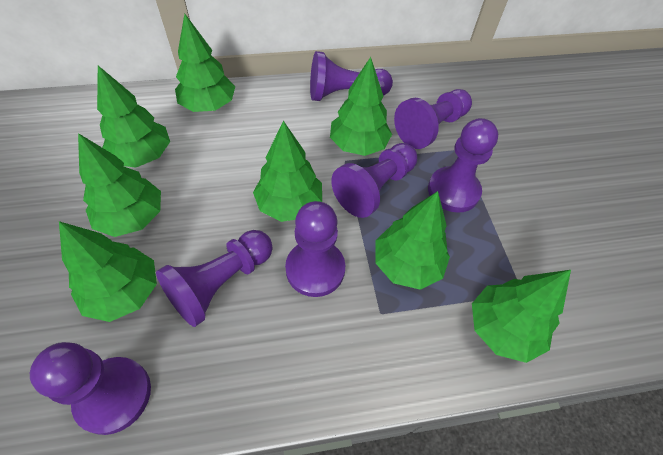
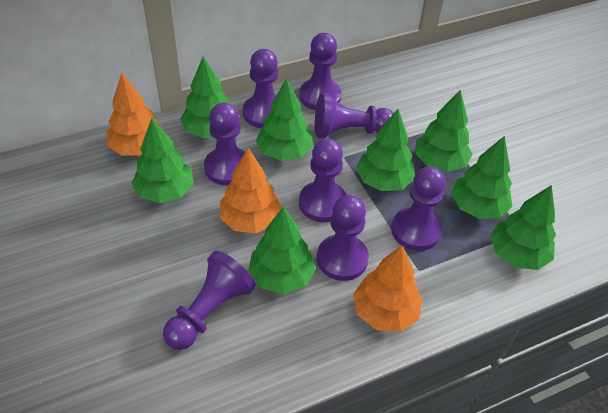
orange tree: none = 0 -> [107,73,165,155] [220,148,282,233] [353,245,422,332] = 3
purple pawn: [30,342,151,435] [156,230,273,327] [285,201,345,297] [310,51,393,101] [331,143,417,218] [394,89,472,149] [428,118,498,213] = 7 -> [163,251,256,350] [204,102,245,185] [243,49,278,128] [299,33,341,110] [299,138,346,222] [315,93,394,138] [317,195,369,281] [391,166,446,251] = 8

